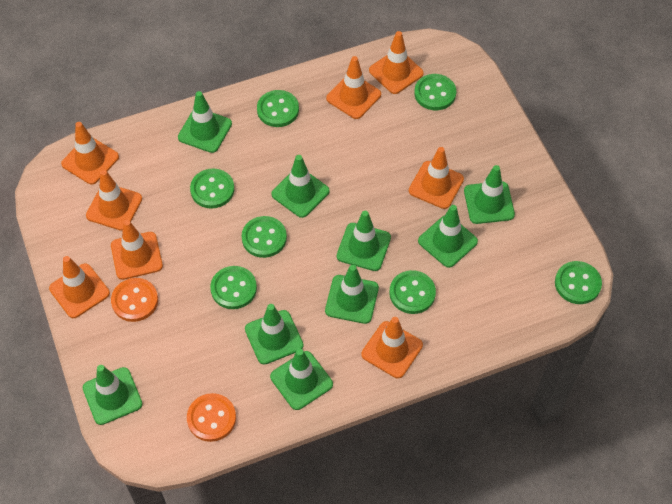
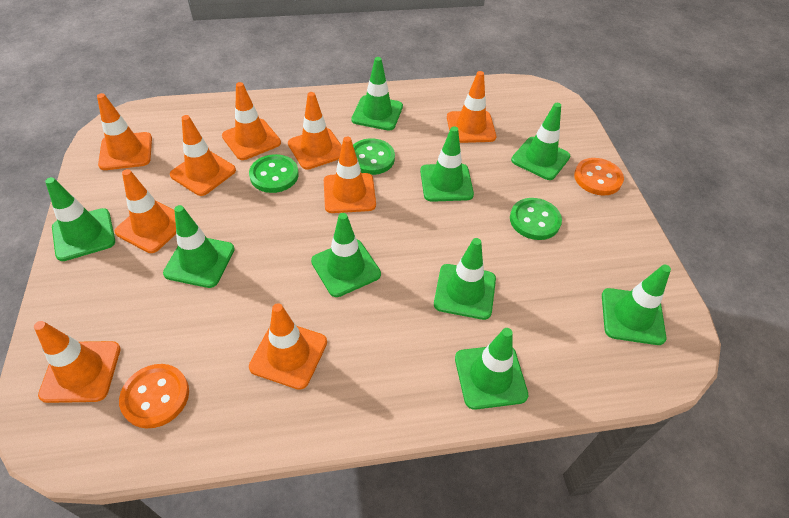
green button: [190,168,234,209] [210,266,257,309] [242,216,287,258] [257,90,299,127] [389,270,436,314] [414,74,456,110] [555,261,602,304] = 7 -> [249,154,299,193] [353,138,395,175] [510,198,562,240] = 3
orange traffic cone: [49,256,110,318] [61,122,119,184] [86,170,142,231] [111,220,163,280] [326,56,381,119] [361,317,423,378] [369,31,424,94] [409,147,464,209] = 8 -> [34,321,121,403] [97,93,152,170] [115,169,176,253] [170,115,236,196] [222,82,281,160] [249,303,327,390] [288,92,342,170] [324,137,376,213] [447,71,496,143] = 9

